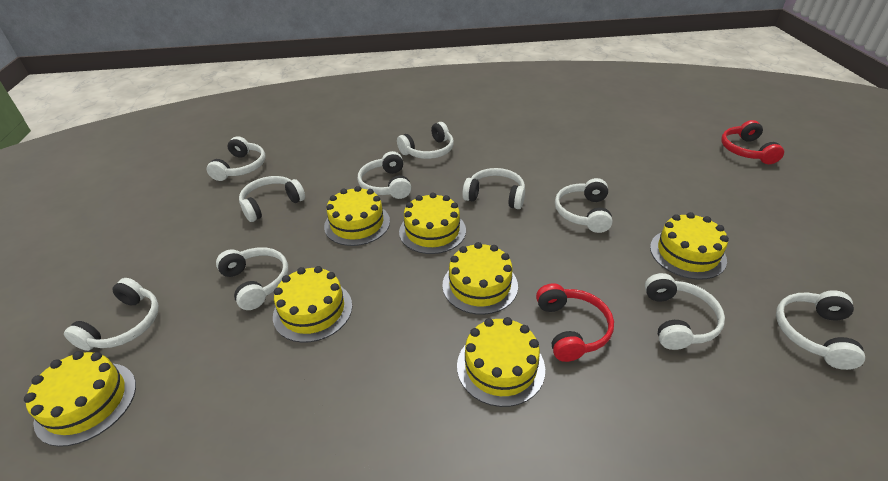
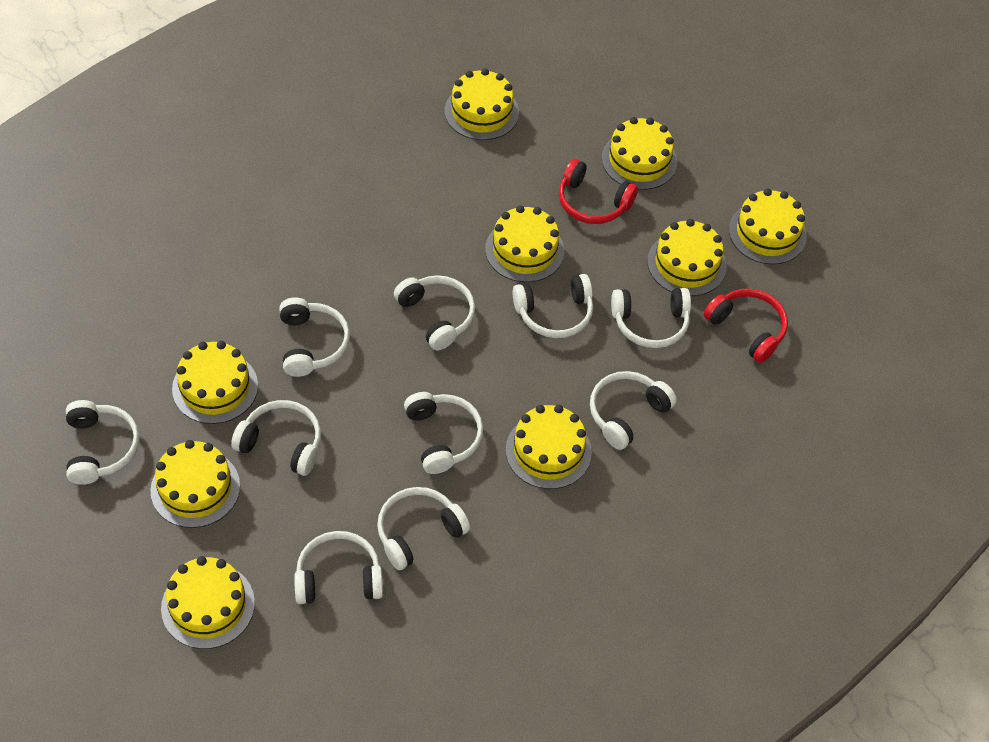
yellow cake: [24,351,136,447] [273,266,352,343] [324,186,390,246] [399,193,466,254] [442,242,518,315] [457,317,545,407] [650,212,729,280] = 7 -> [150,440,240,528] [161,556,255,649] [172,341,258,424] [445,68,519,140] [485,205,564,282] [506,405,592,489] [602,117,677,190] [647,219,727,296] [729,189,807,264] = 9

